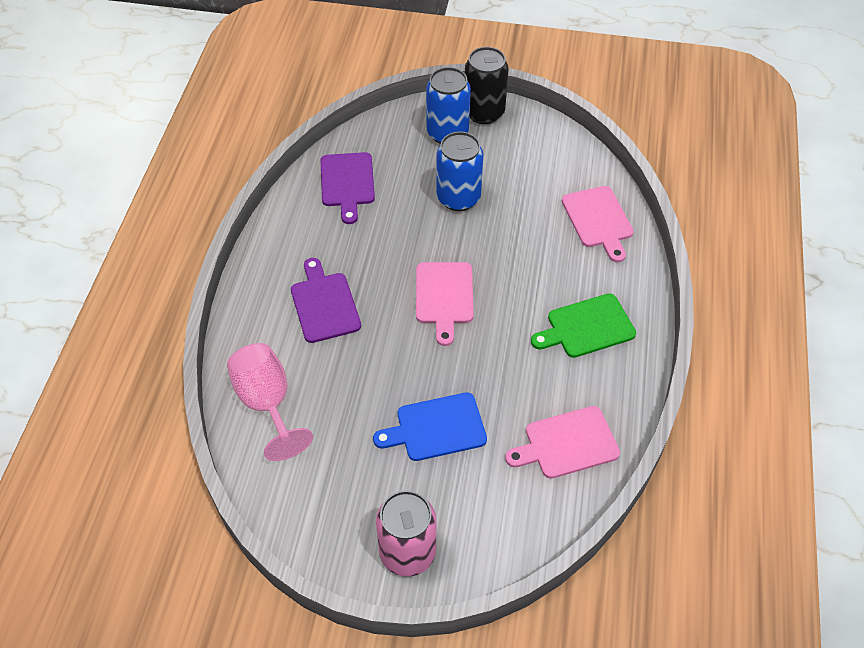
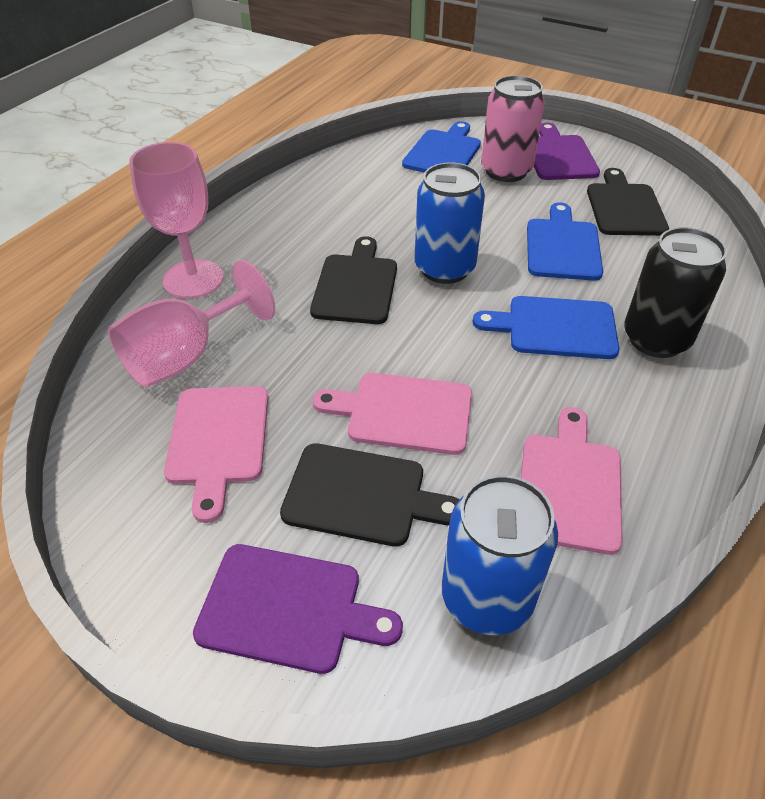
black cutting board: none = 0 -> [280,443,459,547] [310,236,397,324] [587,168,669,236] = 3
blue cutting board: [373,392,487,461] = 1 -> [402,121,481,173] [473,296,619,359] [527,203,603,281] = 3
green cutting board: [531,293,636,358] = 1 -> none = 0
pink goblet: [227,343,313,461] = 1 -> [108,260,275,387] [129,142,224,298] = 2

